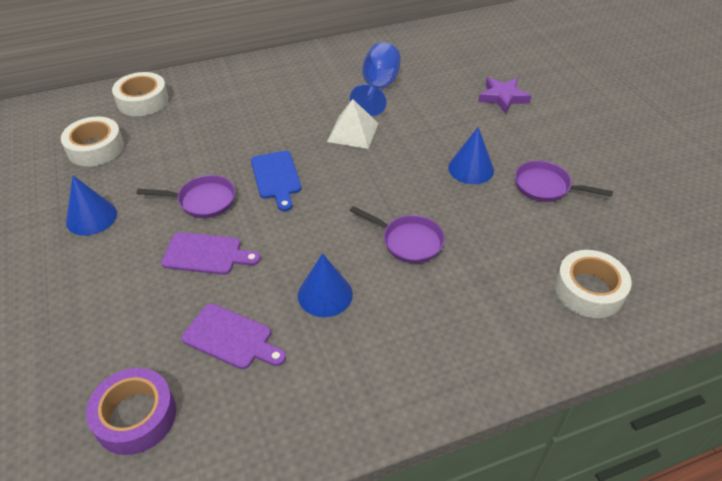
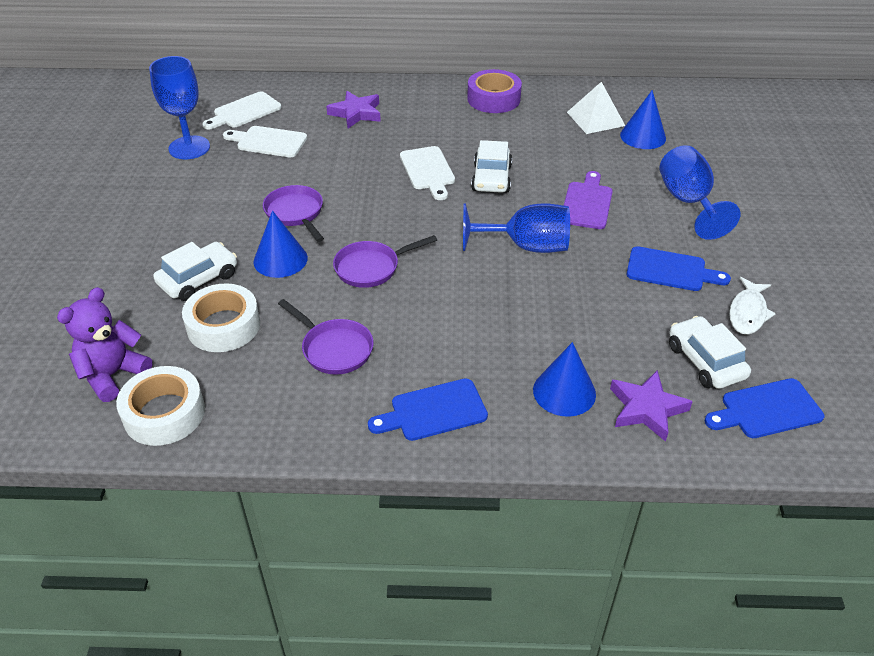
blue cutting board: [251,151,301,211] = 1 -> [368,378,488,441] [627,246,731,291] [705,378,824,438] = 3
blue goblet: [350,42,401,116] = 1 -> [149,56,210,159] [463,203,570,253] [660,145,741,240] = 3
purple cutting board: [161,232,260,275] [181,304,286,369] = 2 -> [564,171,613,229] = 1
purple star: [478,77,532,113] = 1 -> [326,91,381,128] [610,370,693,442] = 2
purple teddy bear: none = 0 -> [57,287,152,402] = 1
white car: none = 0 -> [153,242,237,301] [471,140,512,193] [669,316,751,389] = 3
white cutting board: none = 0 -> [202,91,281,130] [223,126,307,157] [400,146,455,200] = 3
white fish: none = 0 -> [729,277,776,335] = 1
white tape: [61,117,124,166] [112,72,169,116] [555,250,632,318] = 3 -> [116,366,205,446] [182,283,260,352] = 2

